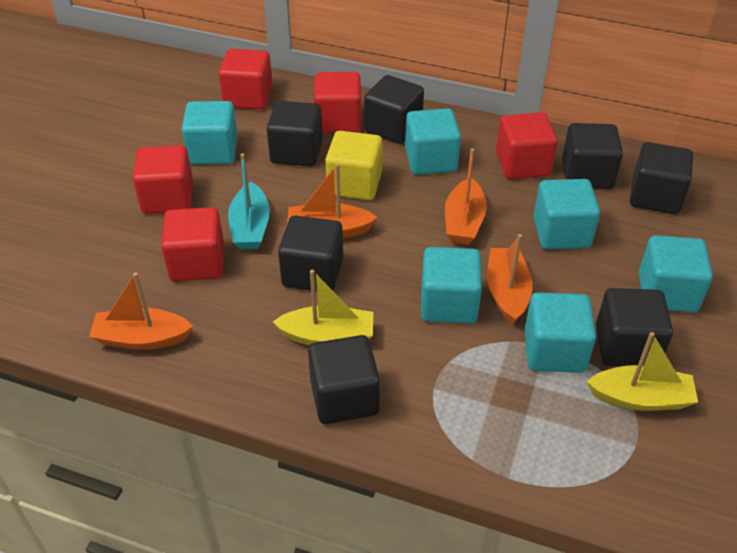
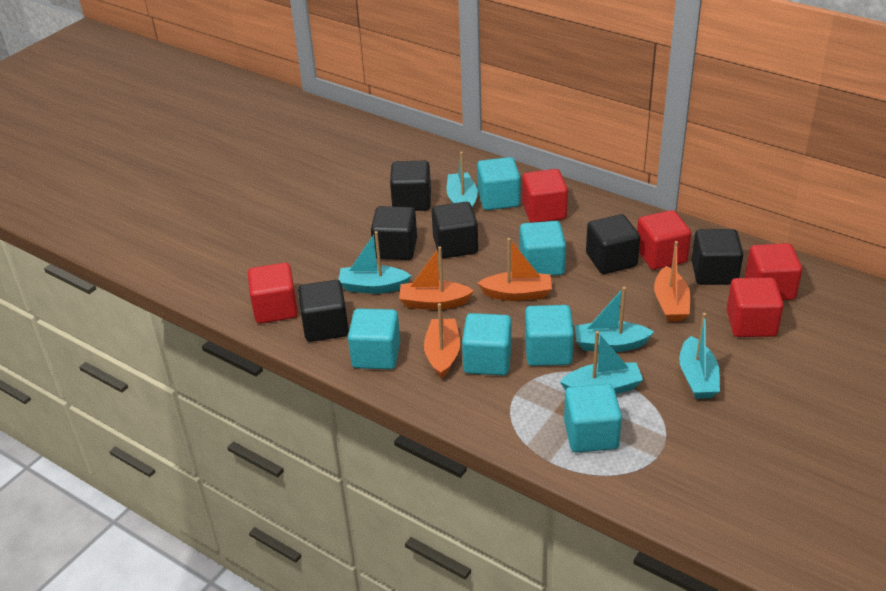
black cube: [267,101,323,167] [278,216,343,291] [308,335,380,424] [364,75,424,144] [562,123,623,189] [596,288,673,367] [630,142,693,214] = 7 -> [298,280,349,342] [371,206,417,260] [390,161,431,211] [432,202,478,258] [586,214,640,274] [691,229,743,285] = 6
turquoise boat: [228,153,270,250] = 1 -> [338,231,411,294] [447,152,478,208] [560,331,643,394] [575,287,654,352] [679,313,720,399] = 5
yellow boat: [273,270,373,346] [587,332,698,411] = 2 -> none = 0
yellow cube: [325,131,383,200] = 1 -> none = 0

